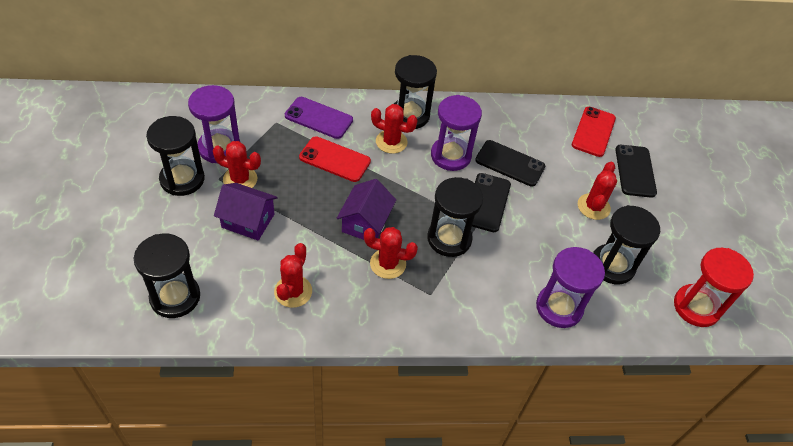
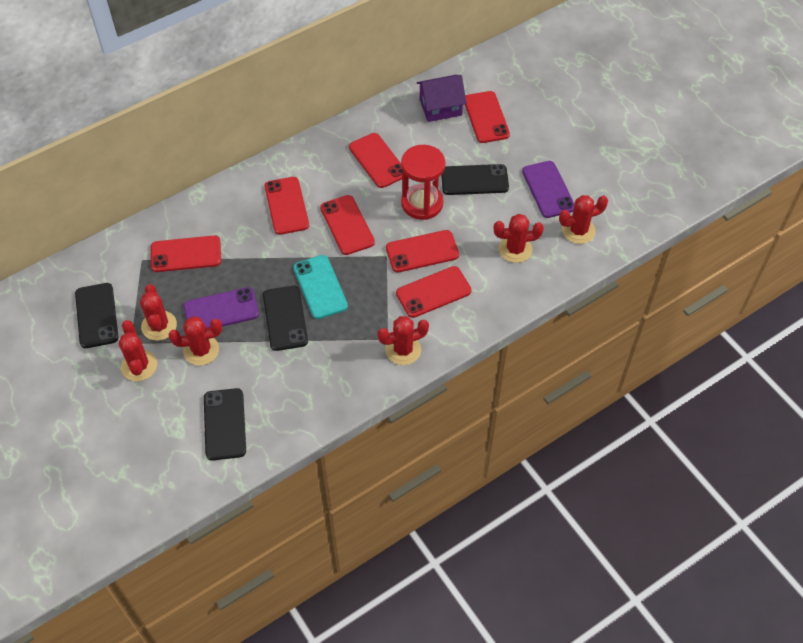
black hourglass: [134,234,200,318] [146,116,205,196] [394,55,437,129] [427,177,483,257] [593,205,660,284] = 5 -> none = 0
black phone: [464,173,511,232] [475,140,545,187] [616,145,657,198] = 3 -> [75,283,118,348] [204,388,246,460] [263,286,308,351] [441,164,509,195] = 4
purple hourglass: [188,85,240,163] [431,95,482,171] [536,247,605,328] = 3 -> none = 0
purple house: [214,183,278,241] [337,179,396,240] = 2 -> [417,75,467,122] = 1
purple phone: [285,97,353,139] = 1 -> [184,287,259,328] [522,161,574,218] = 2
red cactus: [213,141,261,188] [274,243,312,308] [364,227,418,279] [371,104,418,154] [578,162,617,220] = 5 -> [119,320,157,381] [140,284,177,341] [169,316,222,366] [377,316,429,365] [494,214,544,263] [559,195,608,244] = 6
red phone: [299,136,371,182] [572,107,616,157] = 2 -> [151,236,221,272] [265,177,309,235] [320,195,375,255] [349,133,402,188] [386,230,459,272] [396,266,472,318] [465,91,510,143] = 7
turquoise phone: none = 0 -> [293,255,348,319] = 1

